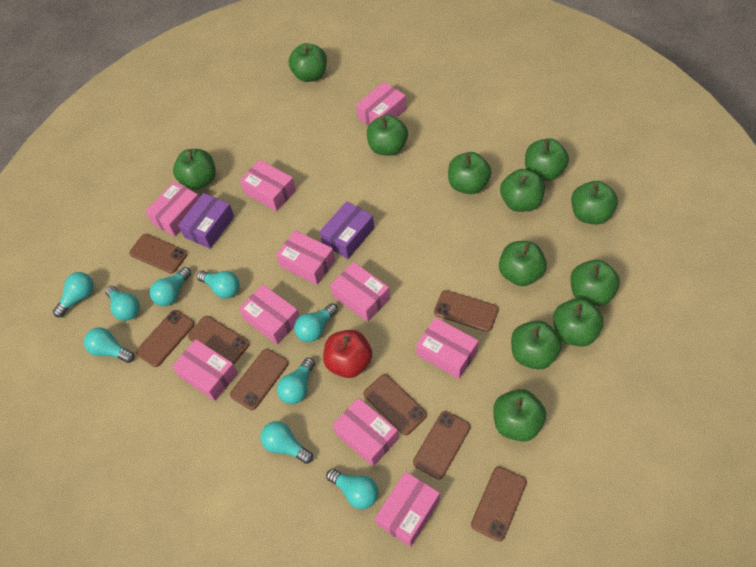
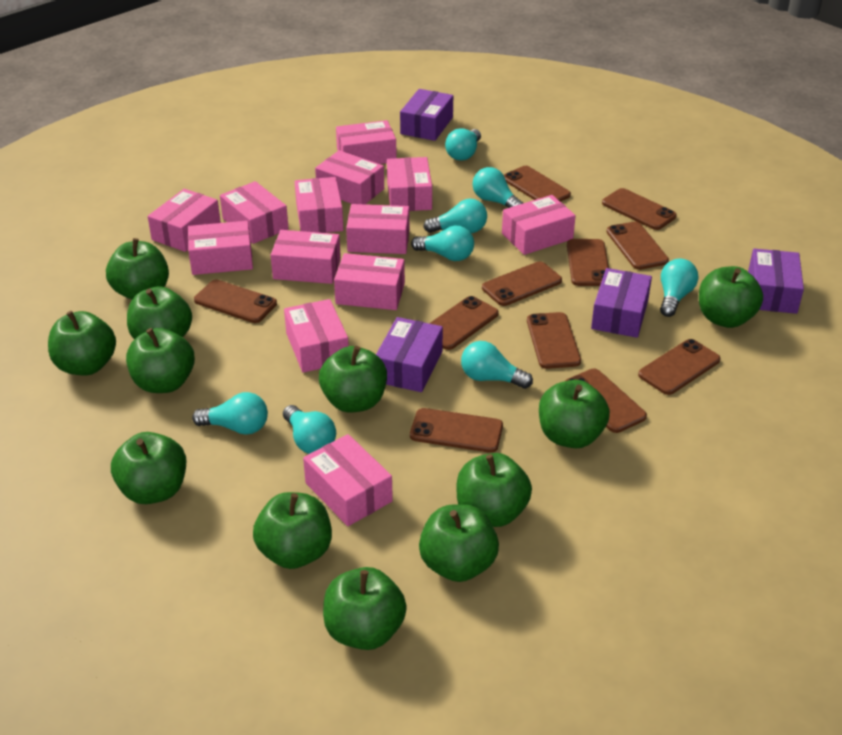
brown phone: [129,234,188,274] [136,310,195,367] [188,316,250,364] [230,349,288,410] [364,374,427,435] [413,411,470,480] [434,290,499,332] [471,467,527,541] = 8 -> [194,279,277,323] [410,408,503,453] [429,296,499,350] [482,261,562,306] [504,166,571,202] [527,312,581,369] [565,369,647,433] [567,239,609,286] [602,188,677,230] [606,222,669,270] [638,339,720,395] = 11
pink box: [145,181,199,237] [172,339,238,401] [239,285,300,345] [240,160,296,211] [276,230,335,285] [331,262,390,322] [333,398,399,467] [356,82,406,126] [375,471,440,547] [416,317,479,379] = 10 -> [148,189,221,252] [188,221,253,275] [220,181,289,244] [271,230,341,284] [284,299,349,373] [295,177,344,233] [303,434,393,526] [315,150,384,204] [334,253,405,310] [336,120,397,164] [346,204,409,254] [387,157,432,211] [502,195,576,255] = 13
purple box: [178,193,234,249] [320,201,374,259] = 2 -> [376,317,443,392] [400,89,453,141] [591,268,652,338] [748,249,804,314] = 4
red apple: [323,330,372,378] = 1 -> none = 0
turquoise light bulb: [53,272,94,317] [84,327,134,363] [105,285,140,321] [150,267,191,306] [197,271,240,299] [260,421,313,464] [277,358,315,404] [294,303,338,342] [326,469,378,509] = 9 -> [192,392,268,435] [283,405,336,454] [411,226,474,261] [423,199,487,233] [445,128,481,161] [461,341,533,389] [473,167,523,208] [660,258,698,317] = 8

